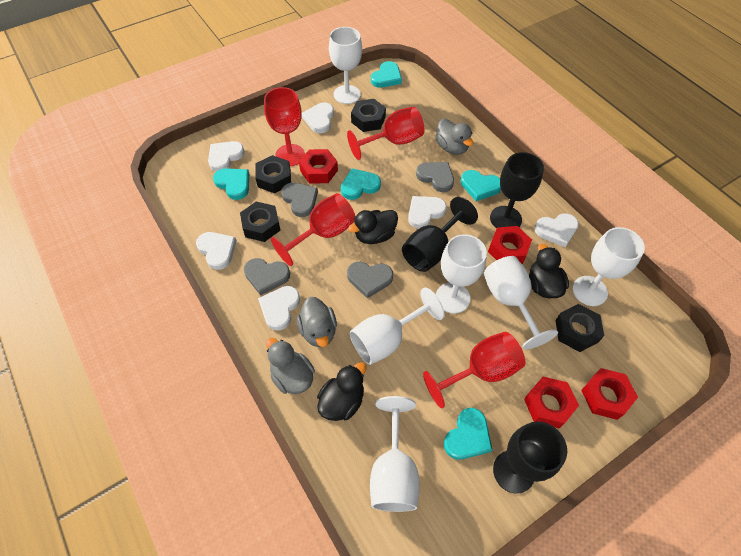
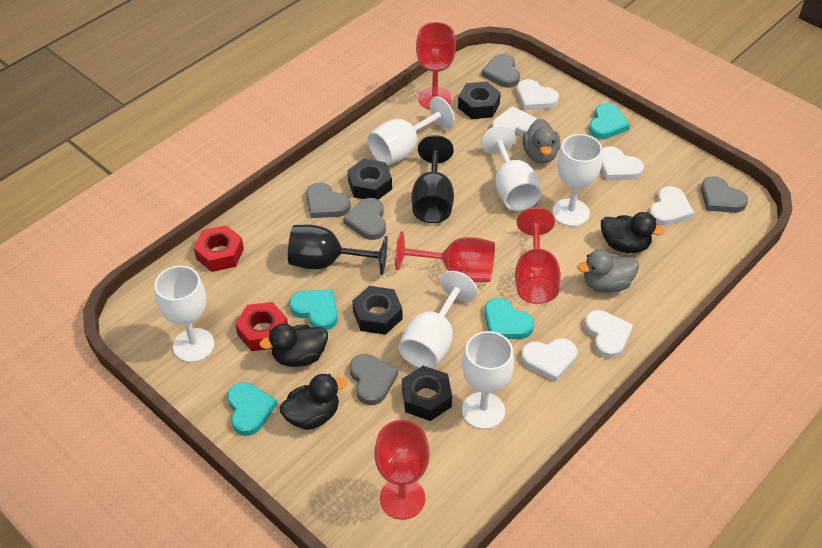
black goblet: [402,197,478,272] [490,152,544,228] [493,421,567,494] = 3 -> [288,225,388,275] [411,135,454,223] = 2
grey duck: [266,338,315,394] [297,297,337,347] [435,119,473,155] = 3 -> [523,118,560,164] [577,250,639,293] = 2
grey heart: [244,258,290,295] [281,183,318,217] [347,262,393,299] [416,162,454,192] = 4 -> [306,183,351,218] [343,198,386,240] [350,354,398,405] [481,54,520,88] [701,176,748,213] = 5
red nut: [299,149,338,184] [488,226,532,264] [524,377,579,428] [581,368,638,420] = 4 -> [194,225,244,272] [235,302,288,351] = 2
turquoise heart: [213,168,249,200] [341,168,381,200] [371,61,402,88] [444,408,492,460] [461,170,501,201] = 5 -> [227,382,277,436] [289,289,338,330] [484,298,534,339] [589,103,630,139] = 4

